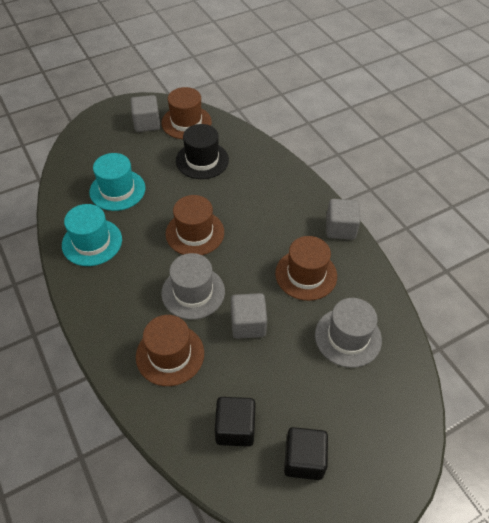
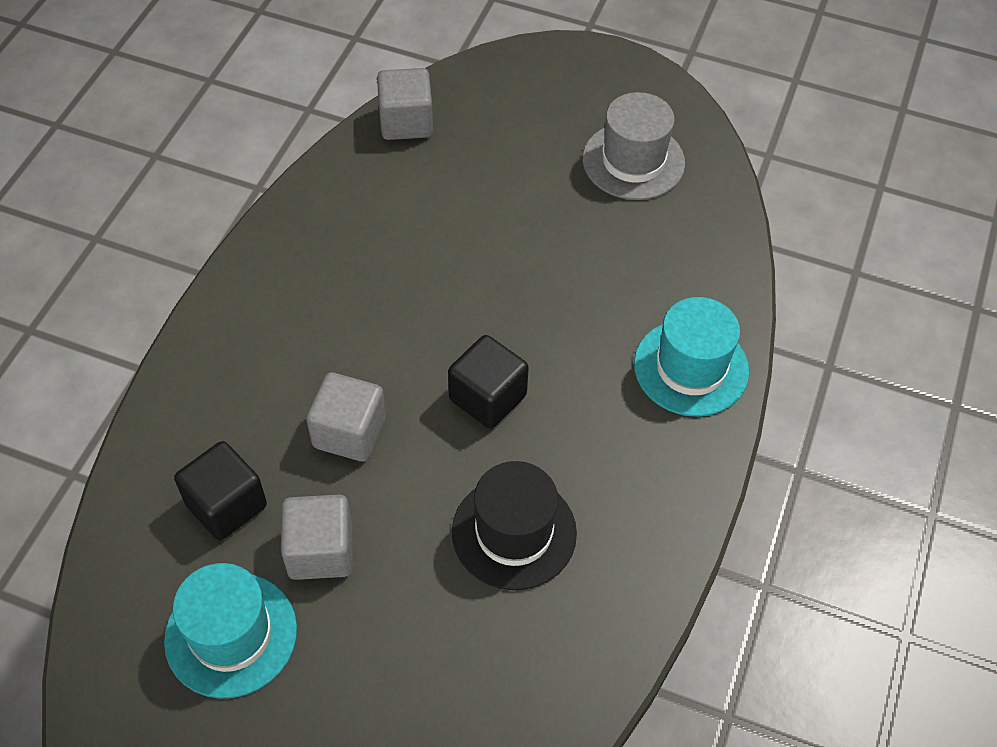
brown hat: [136,315,204,386] [161,87,212,139] [165,195,224,255] [275,236,337,301] = 4 -> none = 0
grey hat: [161,253,225,320] [315,298,382,368] = 2 -> [583,92,685,200] = 1

